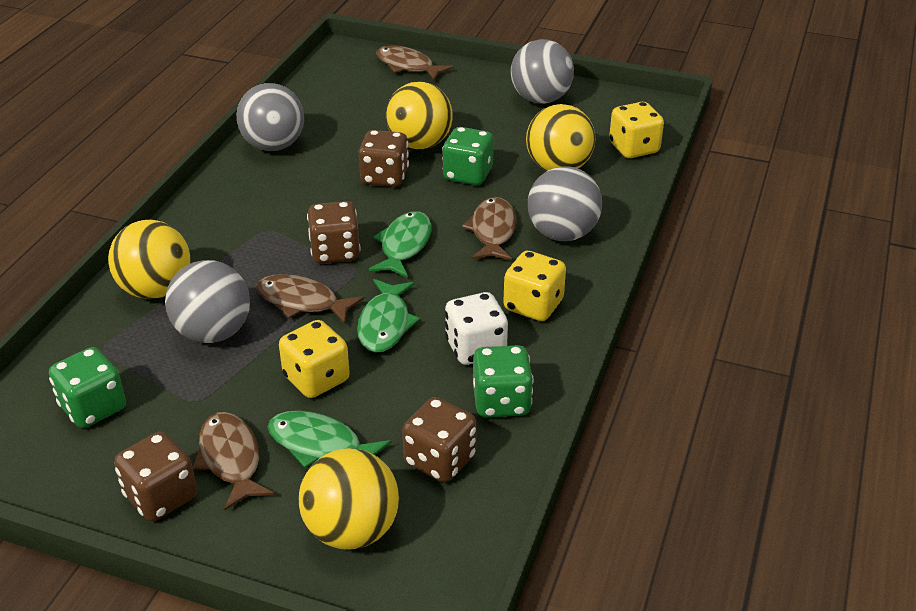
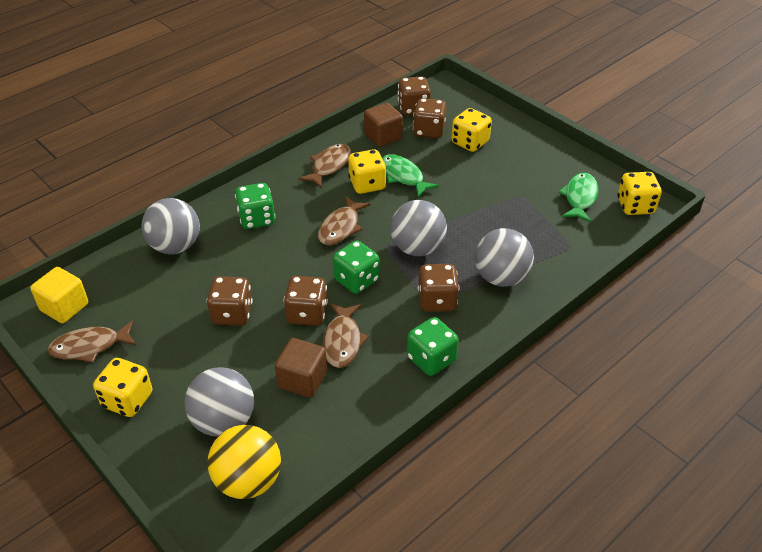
brown cube: none = 0 -> [275,338,327,398] [364,103,403,147] = 2
brown dice: [114,432,197,521] [307,201,360,264] [359,130,409,187] [402,397,477,482] = 4 -> [206,276,253,325] [284,276,328,326] [398,76,431,115] [413,98,446,138] [418,264,459,312] = 5
green fish: [268,411,391,468] [357,279,420,352] [369,211,432,278] = 3 -> [382,154,439,198] [558,173,598,222] = 2
white dice: [445,292,508,365] = 1 -> none = 0
yellow ball: [108,220,190,299] [299,448,399,550] [386,82,453,149] [526,104,595,171] = 4 -> [207,425,281,499] = 1
yellow cube: none = 0 -> [30,267,89,323] = 1
yellow dice: [279,320,350,398] [503,251,566,321] [609,102,664,158] = 3 -> [93,358,152,417] [348,149,386,194] [452,108,492,152] [617,172,662,215] = 4

